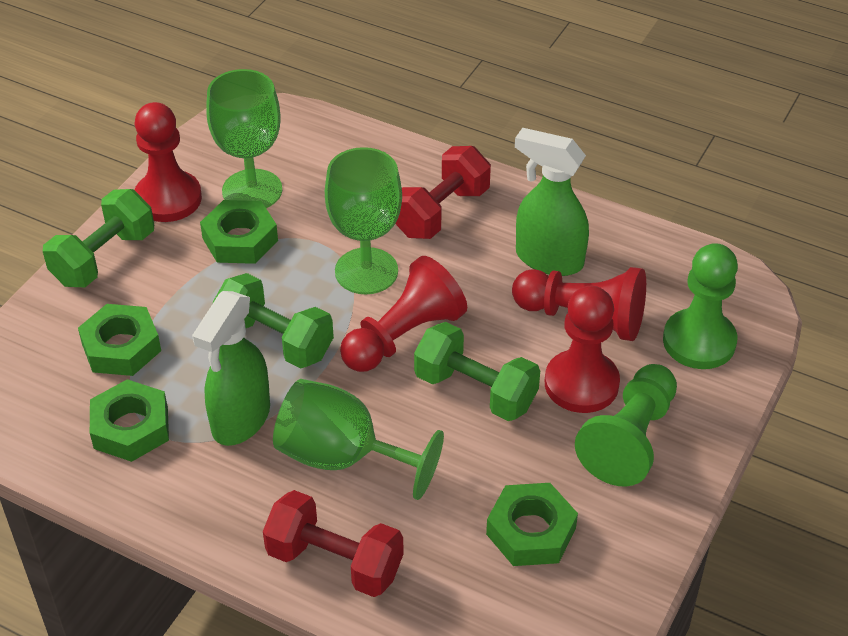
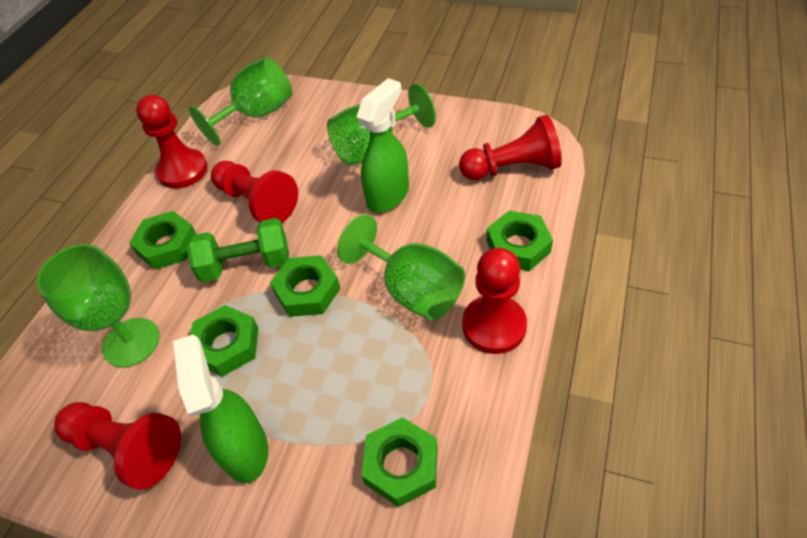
green dumbbell: [43,189,154,287] [213,273,334,369] [414,322,540,421] = 3 -> [187,218,289,283] = 1
green goblet: [206,69,282,208] [273,379,444,500] [325,147,402,294] = 3 -> [37,244,160,367] [189,57,292,146] [327,83,436,166] [337,214,465,321] = 4
green nut: [78,304,161,376] [90,379,169,462] [200,200,278,264] [486,483,578,566] = 4 -> [129,211,197,270] [190,305,258,377] [270,255,340,317] [361,417,437,507] [486,211,553,271] = 5
green pawn: [575,364,677,487] [663,243,738,369] = 2 -> none = 0
red dumbbell: [263,490,404,597] [395,146,491,239] = 2 -> none = 0
red pawn: [135,102,202,222] [340,256,467,372] [512,267,646,341] [545,286,620,413] = 4 -> [54,402,181,490] [136,95,208,189] [211,161,298,223] [459,115,562,180] [462,248,527,354] = 5

